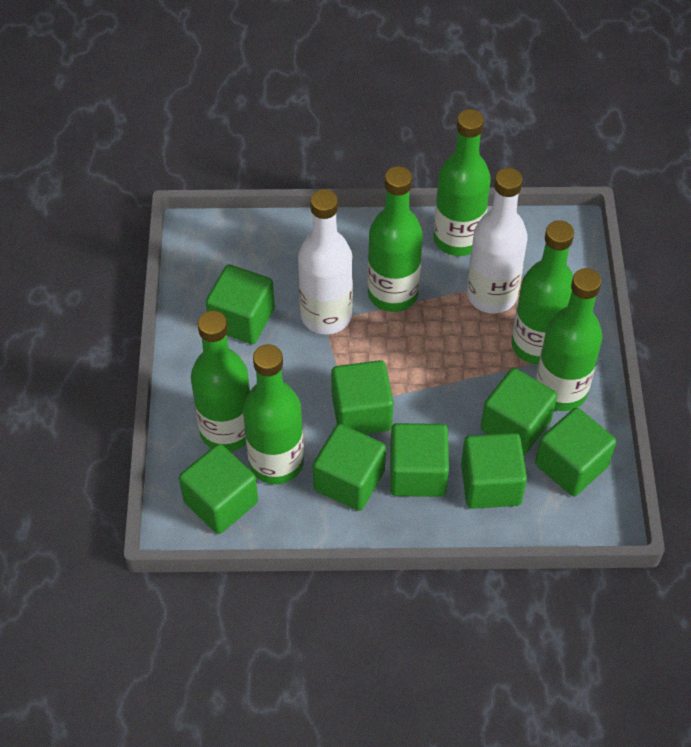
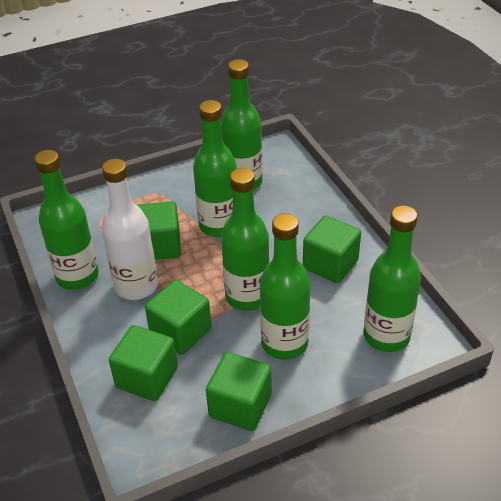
green cube: [179,444,258,534] [206,264,275,344] [313,424,386,511] [331,360,393,434] [390,423,449,497] [461,433,527,509] [481,368,557,455] [535,407,616,496] = 8 -> [109,325,178,401] [137,201,181,260] [145,280,211,355] [206,352,272,431] [303,215,361,283] = 5
white bottle: [298,189,353,334] [467,168,528,313] = 2 -> [102,159,158,300] = 1

